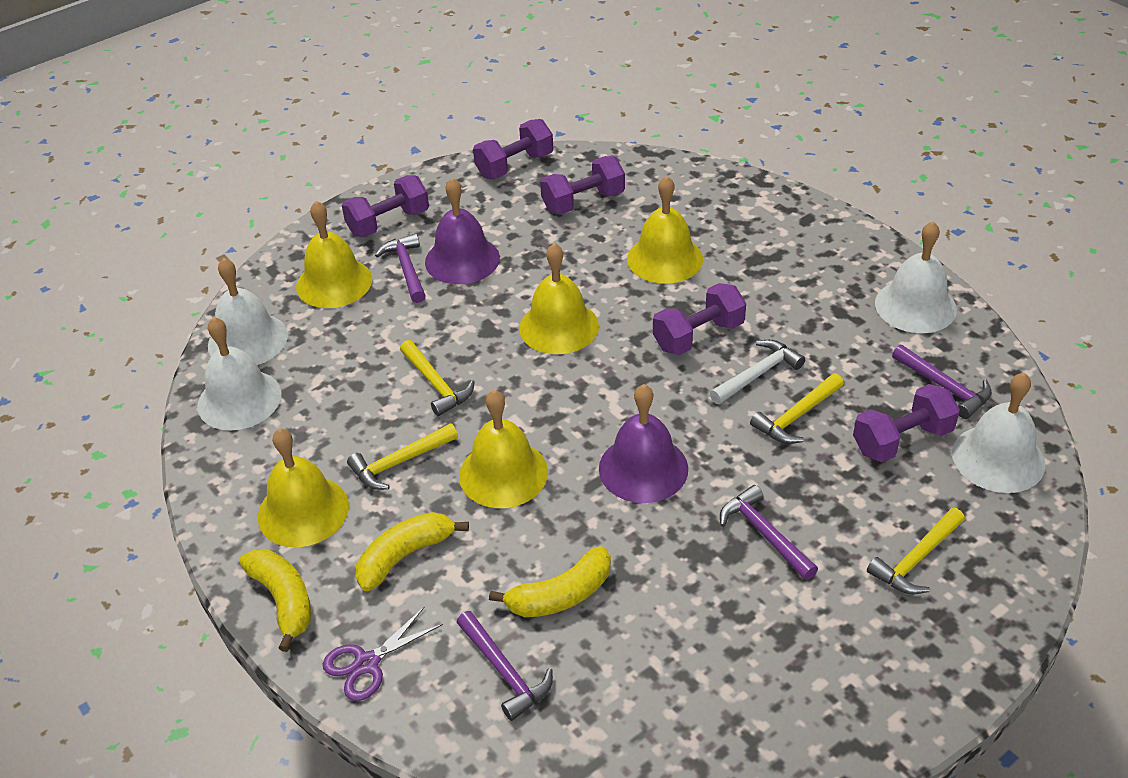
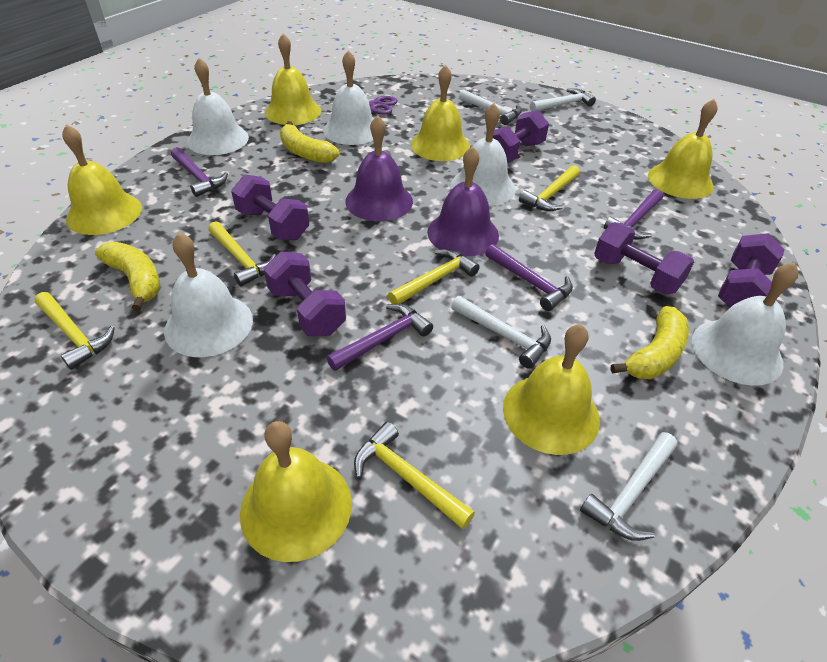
white bell: [197,317,282,430] [208,258,288,365] [875,221,957,333] [952,373,1046,493] = 4 -> [164,233,253,357] [187,58,249,155] [323,50,374,145] [451,103,516,206] [692,262,799,386] = 5
white hammer: [710,340,805,404] = 1 -> [451,296,551,369] [459,90,522,125] [530,88,596,111] [580,432,678,541] = 4
yellow bell: [258,428,349,547] [296,201,372,308] [459,390,548,508] [519,243,599,354] [627,176,703,284] = 5 -> [62,124,142,235] [240,421,352,562] [265,34,321,125] [411,65,470,161] [503,324,600,455] [648,99,718,199] = 6
yellow hammer: [347,423,458,490] [400,340,474,416] [750,373,844,444] [867,508,965,594] = 4 -> [34,292,115,370] [208,221,276,287] [354,422,475,530] [388,249,480,304] [519,165,580,211] = 5

